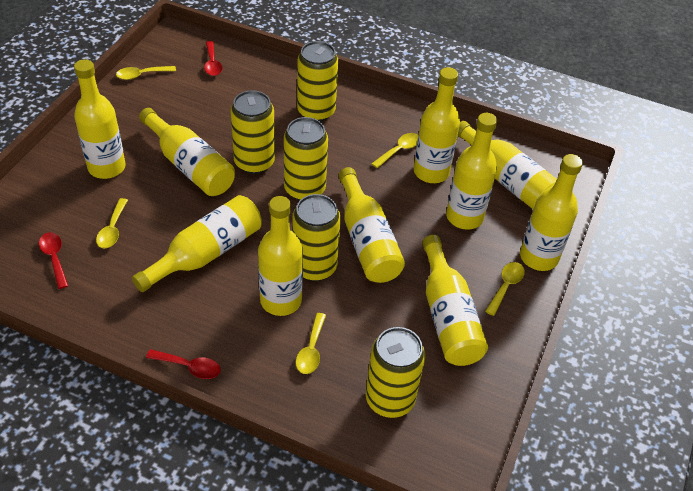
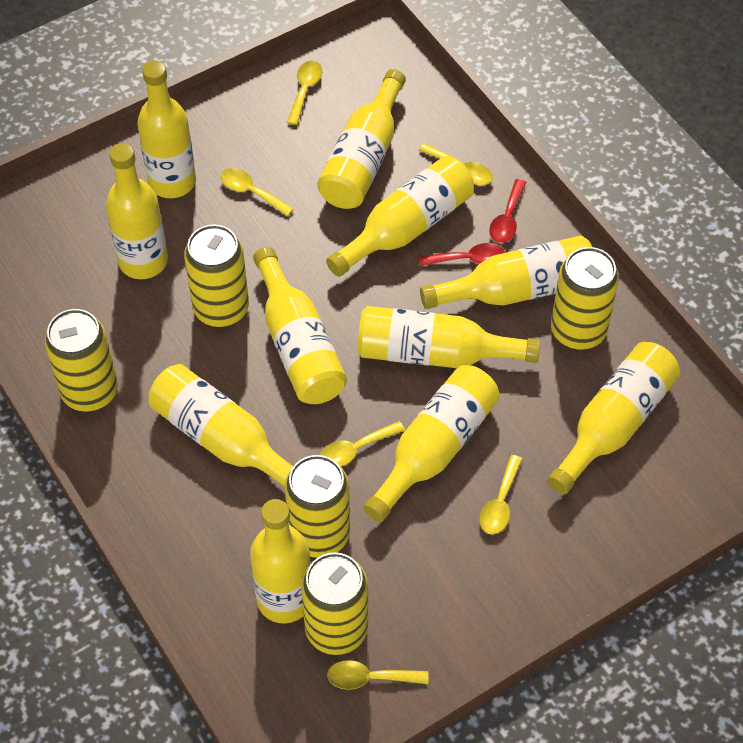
red spoon: [39,232,68,289] [146,349,221,379] [204,41,222,76] = 3 -> [418,243,505,266] [489,179,527,243] = 2
yellow bottle: [74,59,126,179] [132,195,262,292] [139,108,235,196] [258,196,303,316] [339,167,405,283] [414,67,460,183] [422,235,488,366] [446,113,497,230] [458,121,557,209] [520,154,583,271] = 10 -> [106,143,168,279] [137,60,196,198] [148,364,293,486] [250,499,311,623] [253,247,347,404] [317,69,406,209] [326,156,474,277] [357,306,540,368] [363,365,500,522] [420,236,592,309] [547,342,680,494] = 11
yellow spoon: [96,198,128,248] [116,66,176,80] [296,313,326,374] [371,133,418,168] [485,262,525,316] = 5 -> [220,168,294,216] [287,61,323,125] [320,421,405,467] [327,660,429,690] [418,143,493,185] [480,455,523,534] = 6

